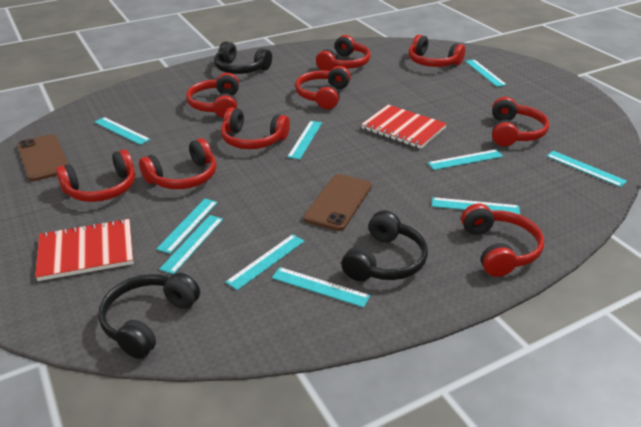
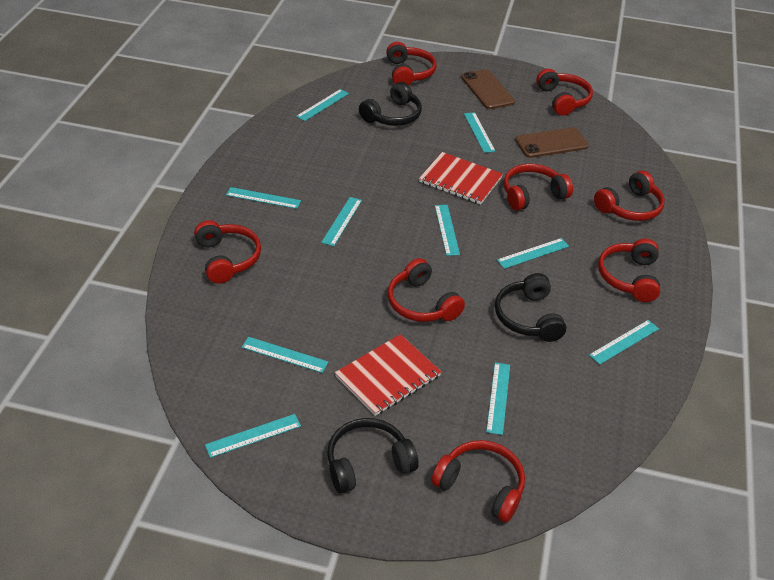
red headphones: [56,149,135,202] [139,138,216,189] [186,73,239,118] [221,107,290,149] [295,66,351,109] [316,35,371,71] [408,35,465,67] [461,203,544,277] [492,97,549,146] = 9 -> [194,220,261,284] [386,42,437,85] [387,258,465,322] [431,440,525,523] [504,164,573,211] [536,69,593,116] [594,171,665,221] [598,239,660,302] = 8

